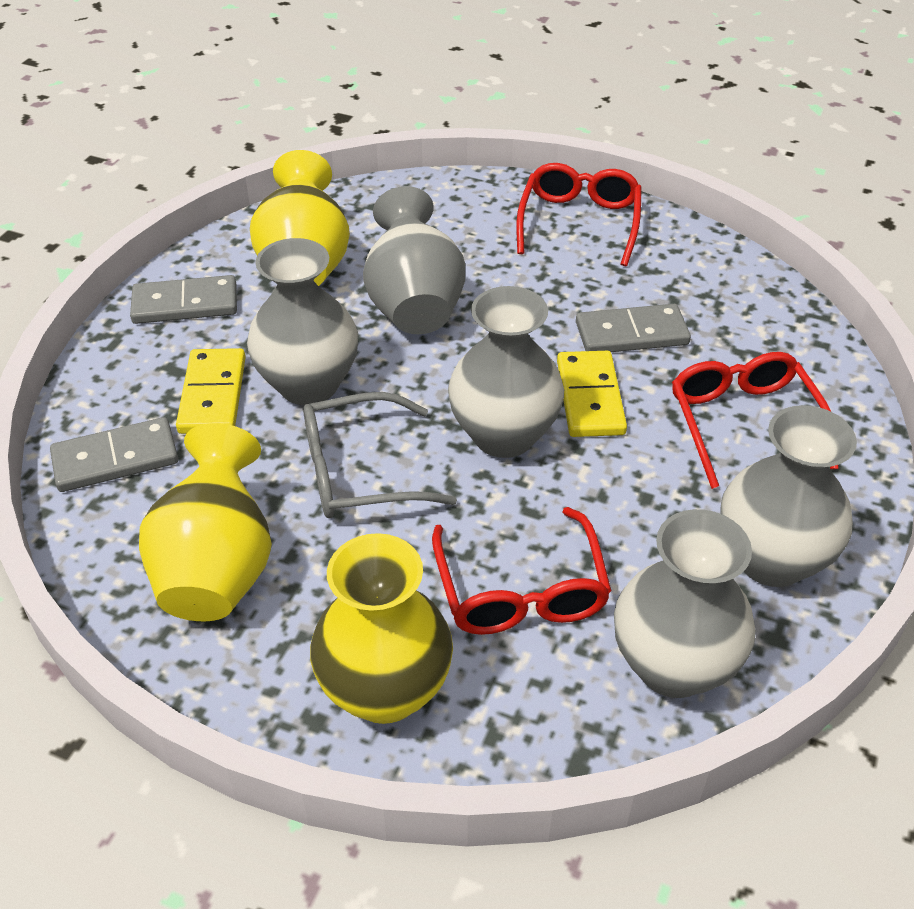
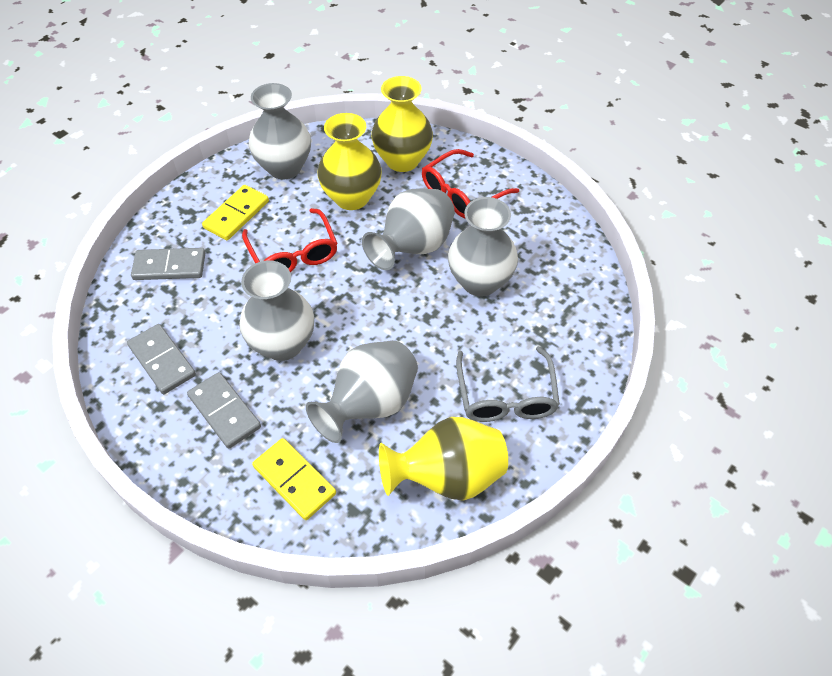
red glasses: [432,507,611,635] [516,163,642,267] [672,352,838,489] = 3 -> [242,208,338,272] [422,149,519,219] = 2

